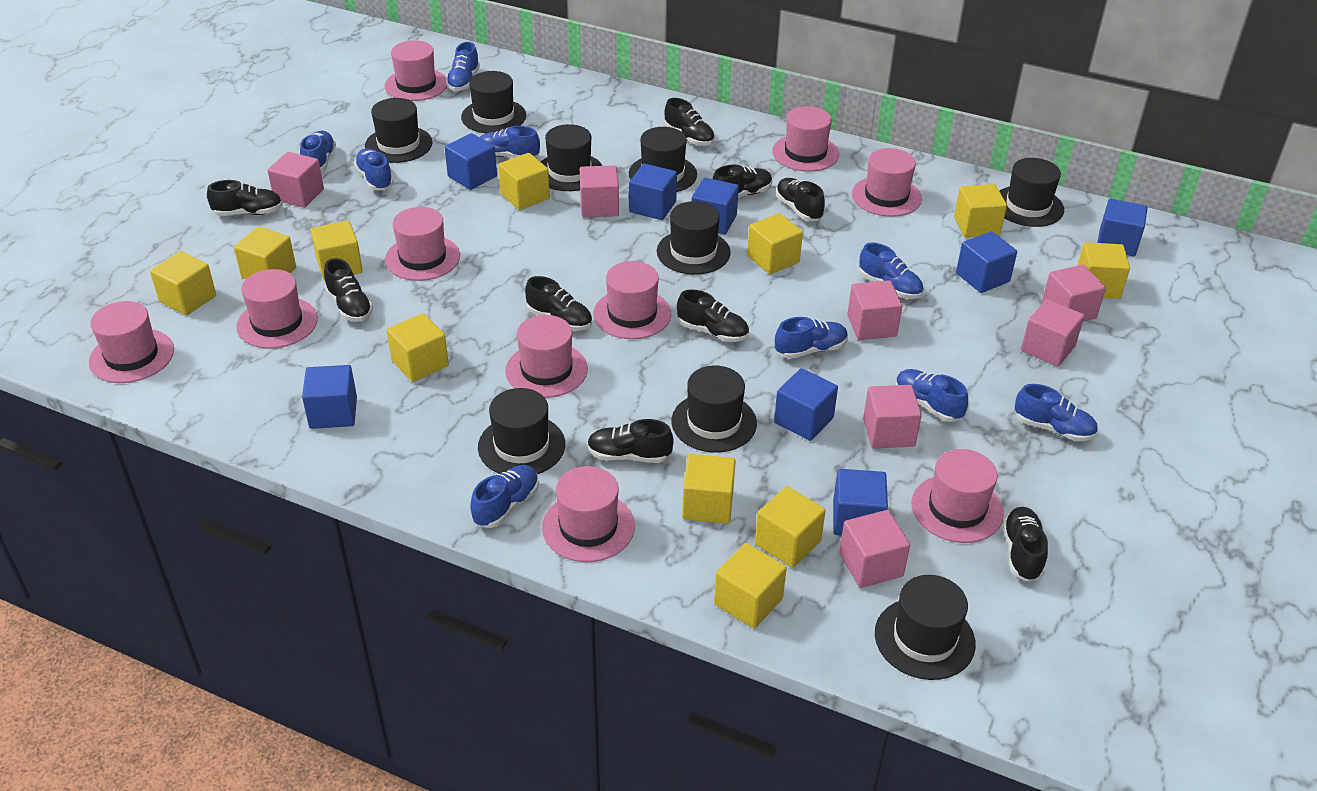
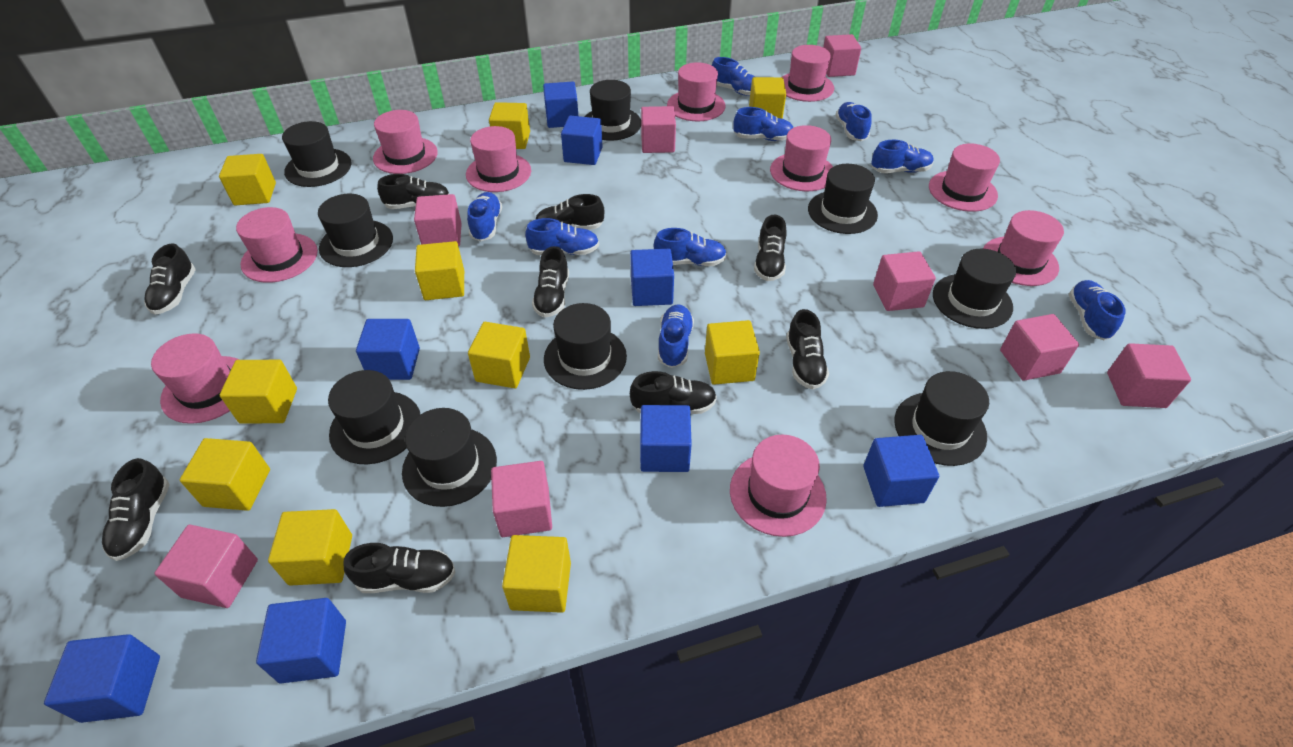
pink cube: [267,152,324,208] [580,165,619,217] [839,510,910,588] [847,280,902,340] [863,385,922,449] [1021,299,1084,366] [1042,265,1106,322] = 7 -> [154,525,258,608] [414,194,462,246] [491,461,552,537] [641,106,676,153] [823,34,861,77] [873,251,936,311] [1000,314,1079,381] [1107,343,1191,408] = 8
yellow cube: [150,251,216,316] [234,226,296,279] [311,220,363,280] [387,313,449,382] [498,153,550,210] [682,454,736,524] [714,543,787,629] [747,213,803,274] [755,486,826,568] [954,184,1007,238] [1077,242,1130,299] = 11 -> [180,438,270,511] [219,154,276,205] [220,360,297,424] [268,509,352,586] [415,241,464,300] [468,322,530,388] [489,102,530,149] [502,535,571,613] [705,320,760,385] [749,77,786,119] = 10

